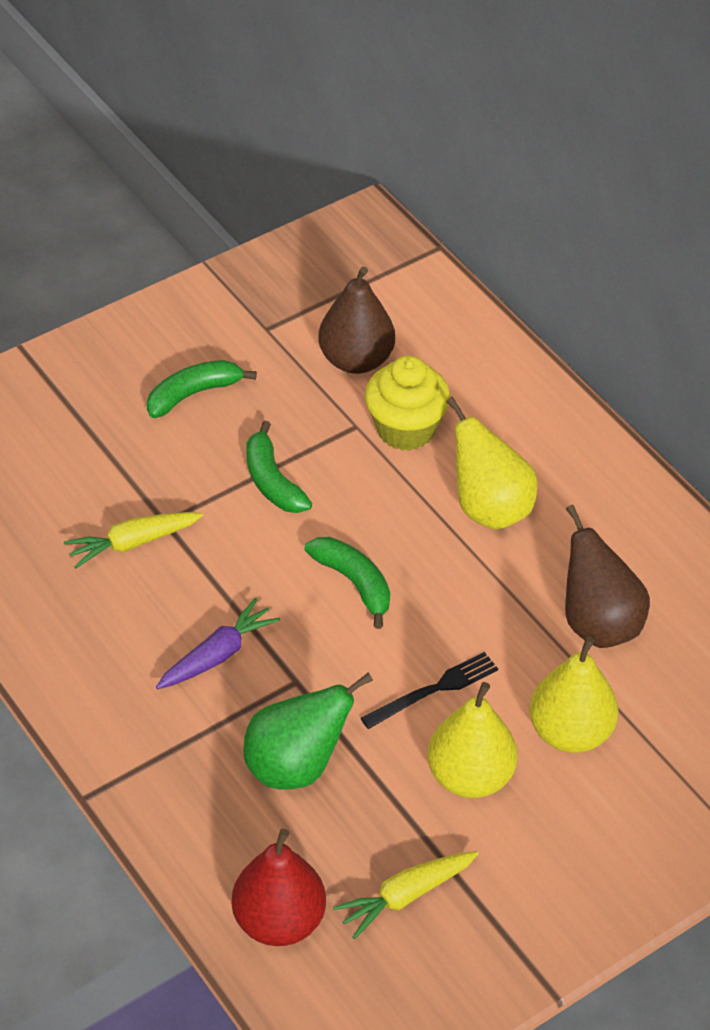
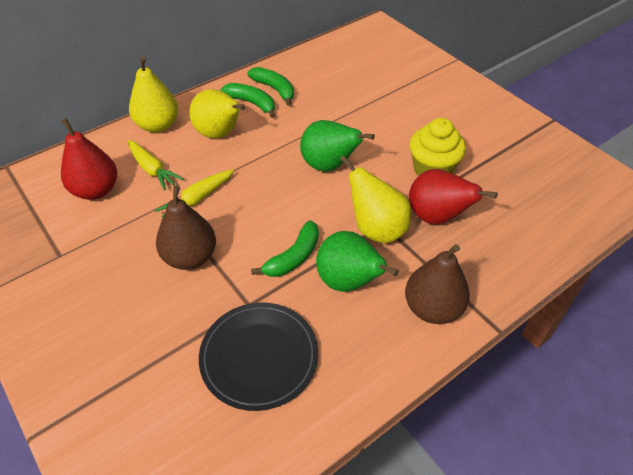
black fork: [361,652,498,729] = 1 -> none = 0
black plate: none = 0 -> [199,302,318,411] = 1
green pear: [243,673,373,790] = 1 -> [300,120,375,172] [316,231,399,292] = 2
purple carrot: [156,598,280,689] = 1 -> none = 0
red pear: [232,828,326,946] = 1 -> [61,118,117,200] [409,169,498,224] = 2

